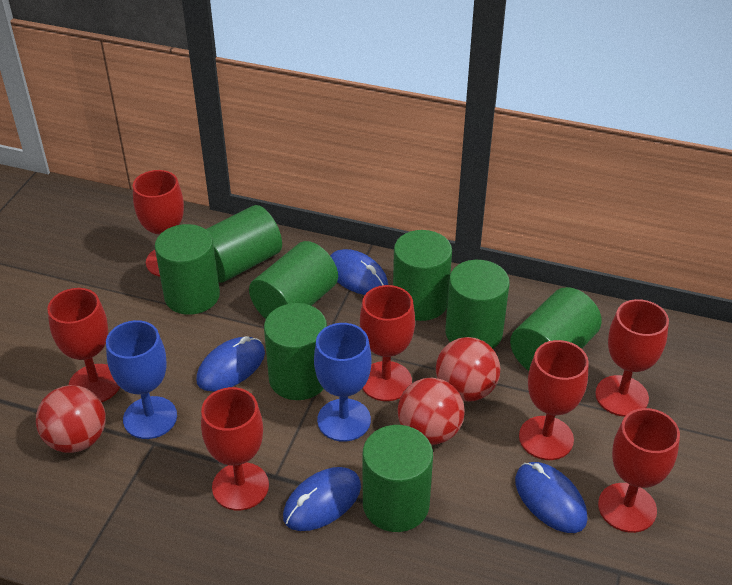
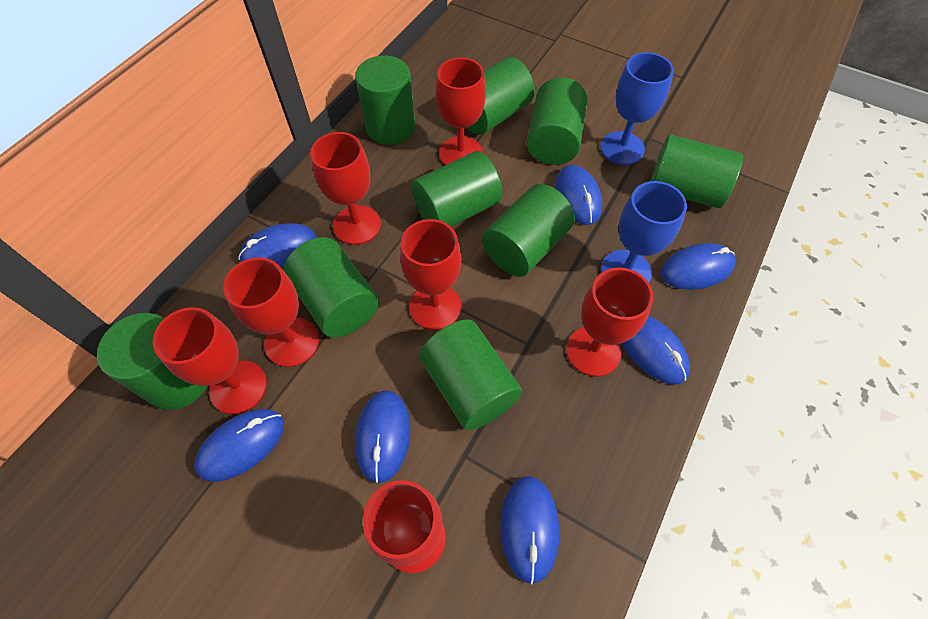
blue mouse: [196,336,265,391] [283,467,361,531] [330,249,388,295] [515,462,588,533] = 4 -> [194,409,284,482] [238,223,317,267] [355,390,410,483] [500,476,559,584] [555,165,602,225] [622,316,690,384] [660,243,736,290] = 7
green cylinder: [155,224,220,315] [206,205,282,283] [249,241,338,319] [264,303,327,400] [363,425,433,532] [393,230,452,321] [445,260,510,349] [510,287,602,371] = 8 -> [97,313,207,410] [284,237,379,337] [355,56,415,145] [411,151,503,227] [419,319,523,430] [466,57,535,135] [482,184,575,277] [526,78,587,165] [650,134,743,208] = 9
red ball: [36,385,106,453] [398,378,465,445] [436,337,500,402] = 3 -> none = 0

